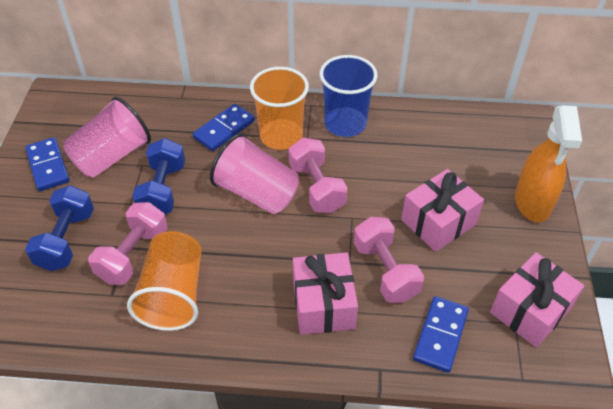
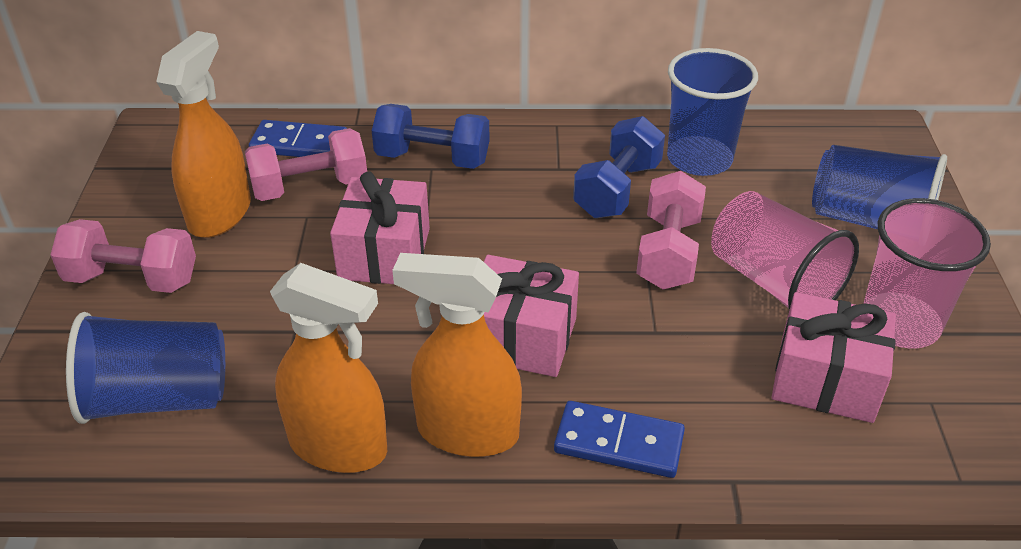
blue cup: [320,55,378,137] = 1 -> [66,312,225,424] [667,48,758,176] [812,145,947,229] = 3
blue domino: [25,137,70,191] [193,104,255,151] [413,296,469,373] = 3 -> [249,120,347,157] [554,401,685,478] = 2
orange cup: [127,231,202,331] [250,67,309,150] = 2 -> none = 0
orange spray bottle: [515,105,582,222] = 1 -> [156,31,251,238] [270,263,387,473] [392,253,522,457] = 3

